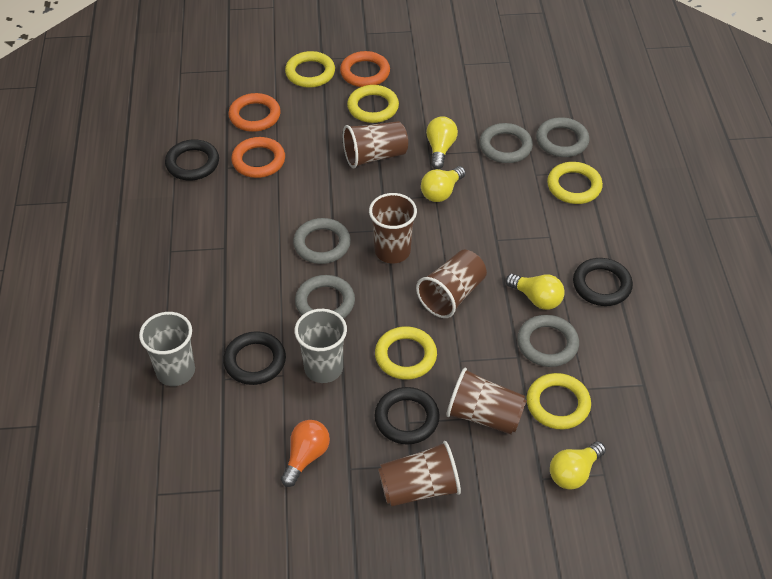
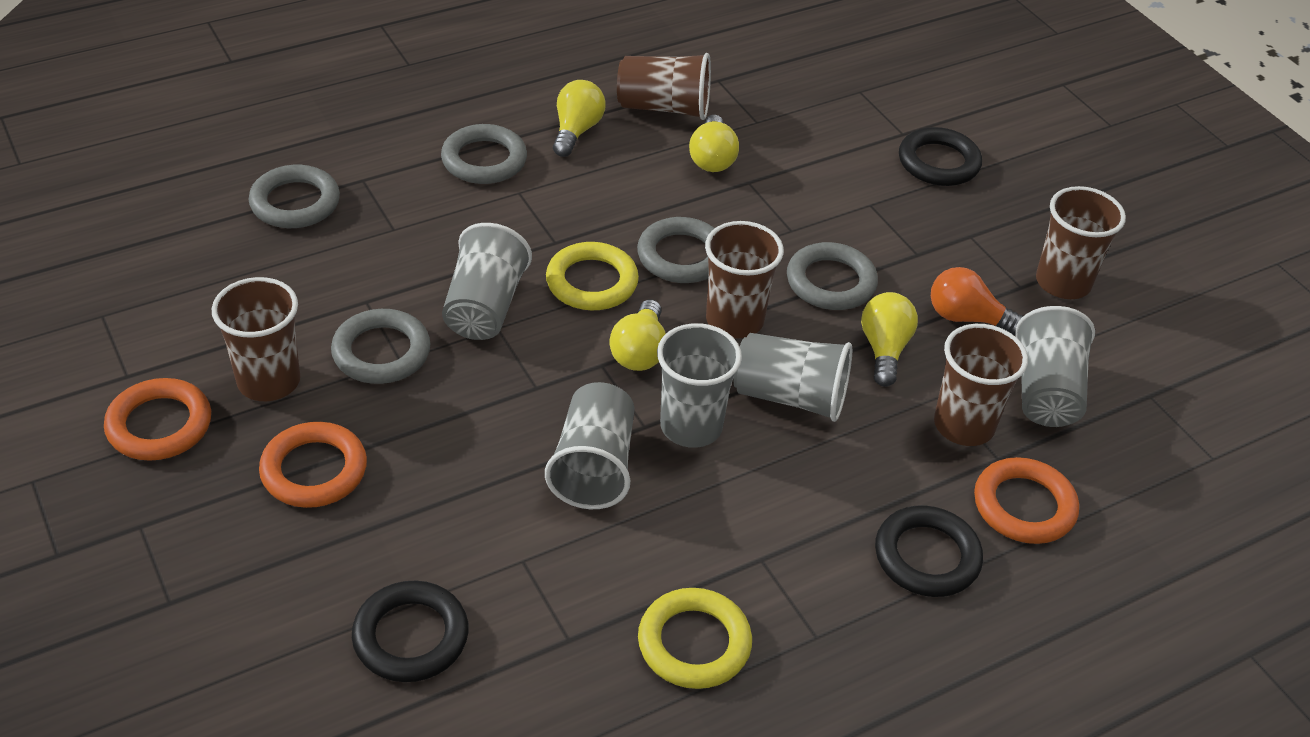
black ring: [165,139,219,180] [223,331,286,385] [374,387,440,445] [573,258,633,306] = 4 -> [352,581,469,682] [875,506,983,597] [899,127,982,186] = 3
grey cup: [139,312,195,386] [295,309,347,383] = 2 -> [442,223,532,340] [545,382,635,509] [657,323,742,448] [734,333,852,422] [1015,306,1095,427] = 5
yellow ring: [285,51,335,88] [347,85,399,123] [375,326,437,380] [527,373,591,429] [547,162,603,204] = 5 -> [546,242,639,310] [638,588,752,689] = 2

